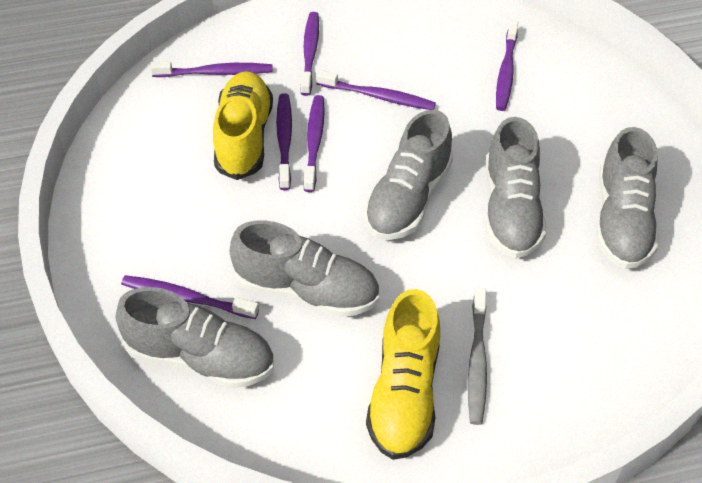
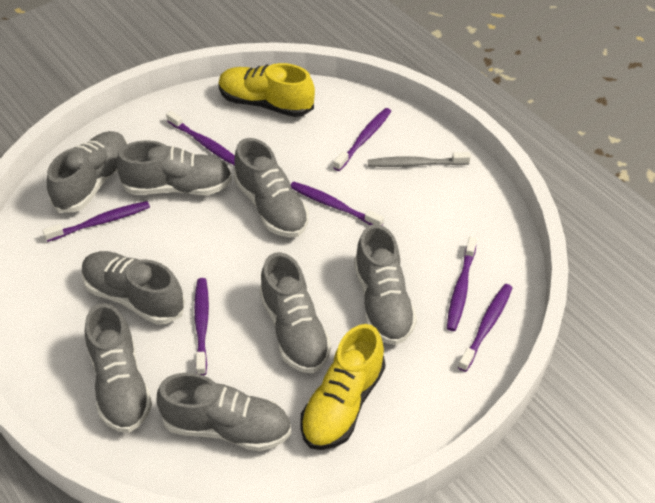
grey shoe: [116,287,274,388] [229,220,380,317] [364,110,453,240] [486,117,546,259] [596,127,659,269] = 5 -> [47,131,127,213] [82,251,185,325] [85,303,152,433] [116,140,232,195] [156,373,291,451] [234,138,309,237] [259,252,331,373] [354,224,417,345] = 8

